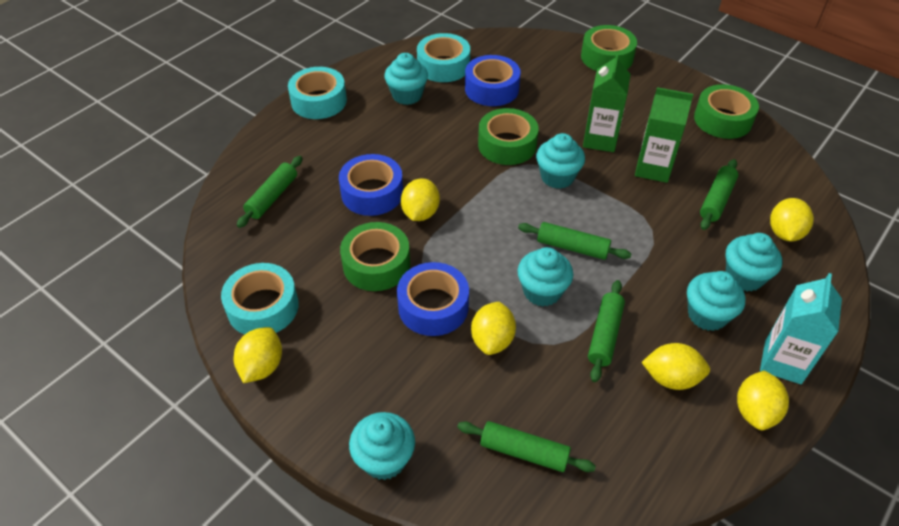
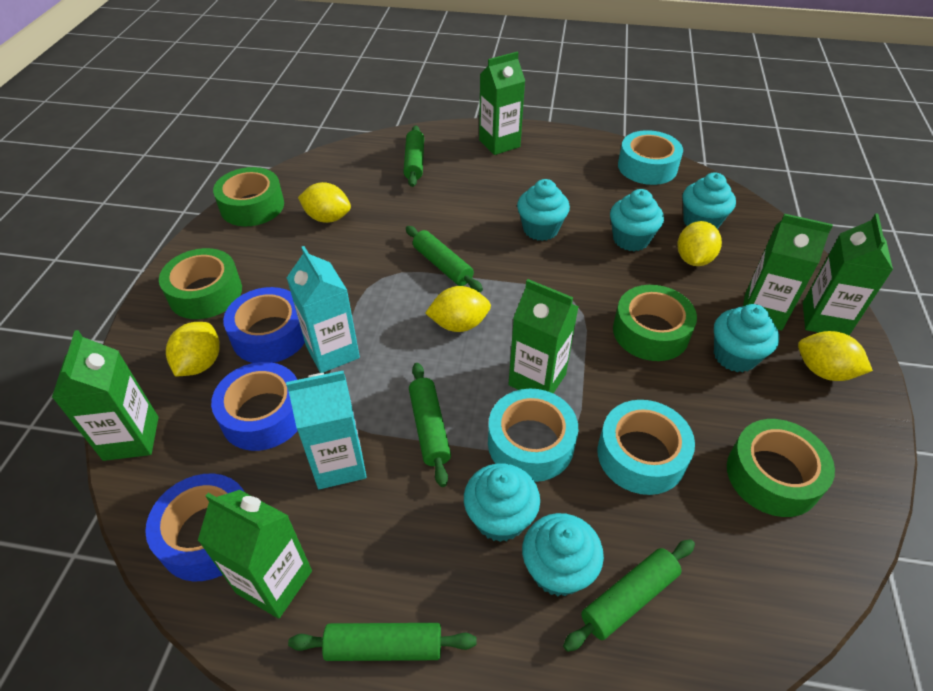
green carton: [583,52,630,152] [635,87,693,183] = 2 -> [52,330,159,461] [198,490,312,618] [479,52,525,155] [508,279,578,394] [743,214,833,331] [803,213,893,335] = 6
turquoise carton: [760,273,842,384] = 1 -> [286,371,367,489] [287,246,360,373] = 2
yellow lemon: [233,327,282,383] [401,178,440,221] [471,302,516,355] [642,343,710,390] [737,370,789,430] [770,198,814,242] = 6 -> [166,322,220,376] [298,182,351,223] [425,286,491,332] [677,221,722,266] [798,331,873,381] = 5

